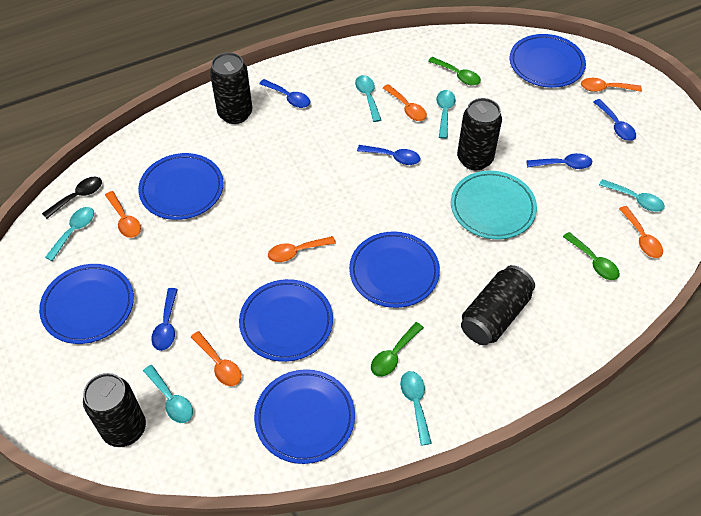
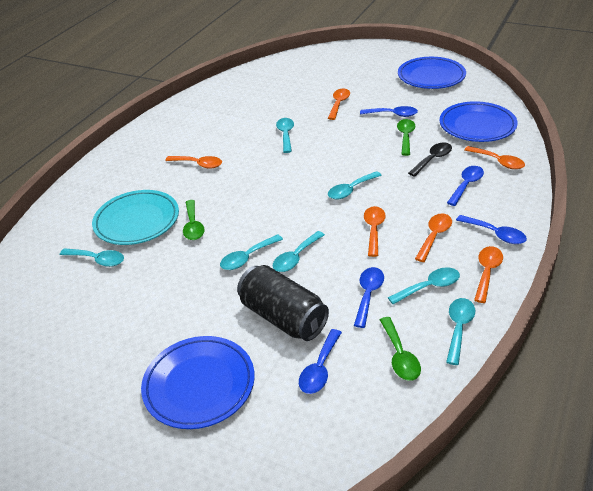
black can: [83,373,146,447] [210,52,252,124] [457,98,502,170] [461,265,535,345] = 4 -> [237,265,329,341] = 1
blue plate: [39,264,134,344] [138,153,224,220] [239,279,333,362] [254,369,355,464] [349,231,440,308] [510,34,586,88] = 6 -> [141,336,255,429] [398,57,466,89] [439,101,518,142] = 3
turquoise spoon: [45,207,94,261] [143,365,193,423] [355,75,381,122] [400,371,432,446] [436,90,456,139] [599,179,665,212] = 6 -> [60,248,124,267] [220,234,283,270] [273,231,325,272] [276,118,294,153] [328,171,382,200] [388,267,460,305] [446,298,475,365] = 7

